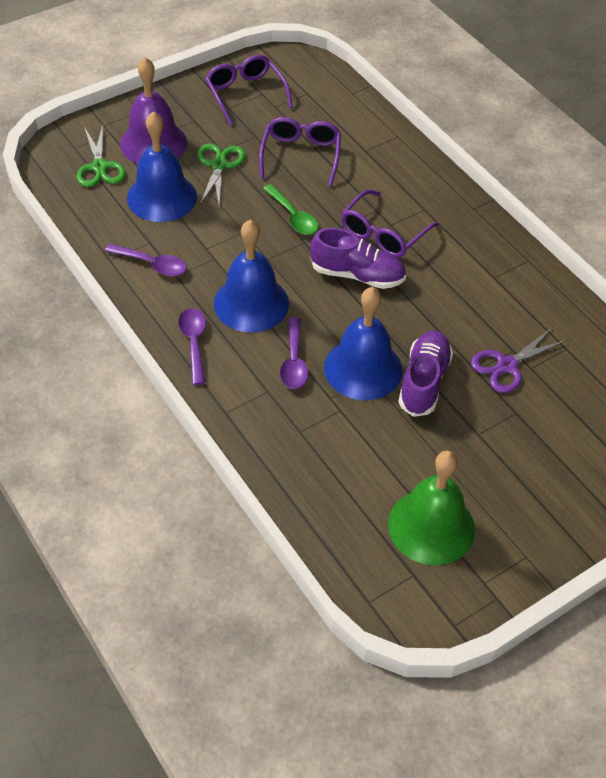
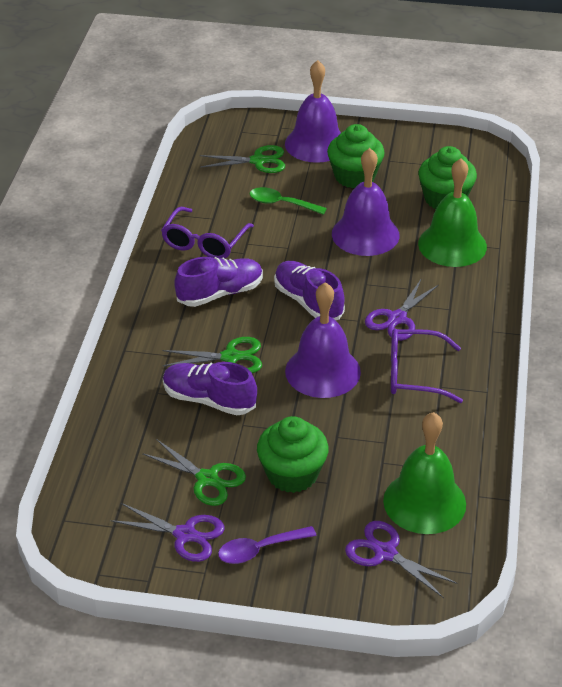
blue bell: [127,111,197,222] [214,220,289,333] [324,287,403,400] = 3 -> none = 0
green bell: [388,451,475,565] = 1 -> [383,412,466,534] [418,158,487,267] = 2
green cupcake: none = 0 -> [257,416,329,493] [327,124,385,188] [418,146,477,209] = 3
green scissors: [76,125,126,187] [198,143,246,207] = 2 -> [142,439,246,506] [162,337,262,373] [200,145,285,173] = 3
purple bell: [120,57,187,164] = 1 -> [285,60,341,163] [285,282,361,398] [332,148,400,256] = 3
purple glasses: [205,55,293,126] [259,117,341,186] [341,189,439,258] = 3 -> [161,207,254,258] [391,329,463,403] = 2
purple scissors: [471,328,567,393] = 1 -> [110,503,225,562] [345,521,458,598] [365,278,439,341] = 3
purple shoe: [310,228,406,289] [398,331,453,417] = 2 -> [163,362,257,415] [174,257,263,307] [274,261,345,320] = 3
purple spoon: [105,244,187,276] [178,308,206,385] [280,317,308,389] = 3 -> [218,526,317,564] = 1

